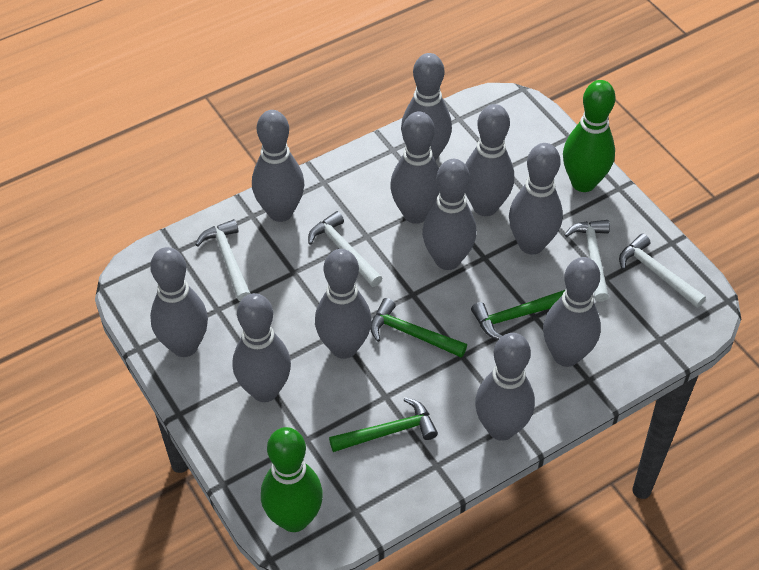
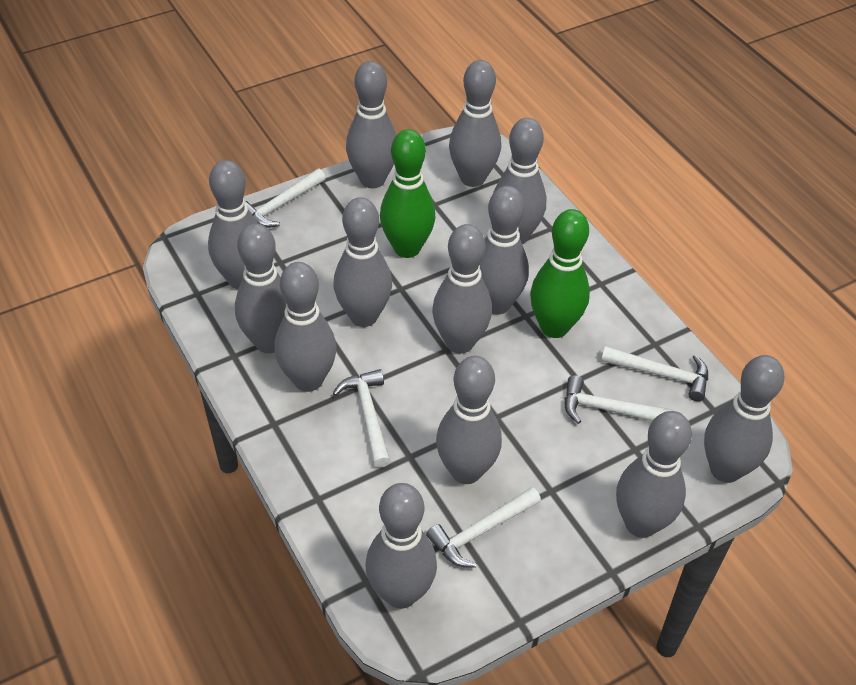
green hammer: [329,397,438,452] [370,298,467,358] [471,290,565,340] = 3 -> none = 0
grey bowling pin: [150,247,208,357] [233,293,291,402] [252,110,304,222] [315,249,372,359] [390,112,440,224] [401,53,452,161] [422,159,477,270] [465,104,514,216] [475,333,535,441] [509,143,563,254] [543,257,601,367] = 11 -> [208,160,257,289] [235,223,286,353] [274,262,336,392] [334,197,392,327] [346,61,396,188] [366,483,437,609] [432,224,492,354] [436,356,502,484] [449,60,501,187] [479,186,529,315] [493,118,546,244] [616,411,692,538] [704,355,785,483] = 13
white hammer: [195,219,251,301] [308,211,382,287] [565,220,610,302] [619,234,706,308] = 4 -> [245,169,326,228] [333,369,390,468] [426,487,541,568] [565,375,675,424] [601,346,708,401] = 5

